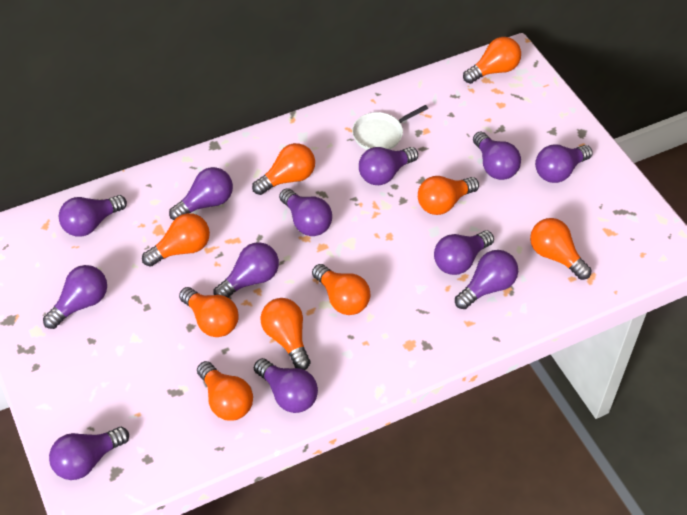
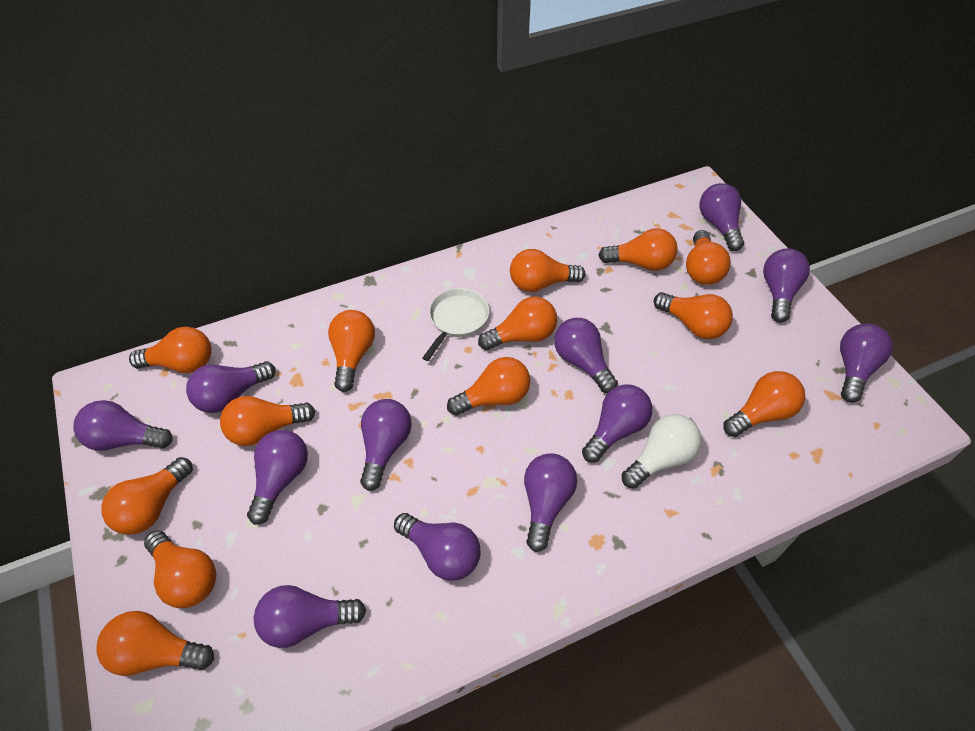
orange light bulb: [142,213,210,267] [179,287,239,337] [197,361,253,421] [252,143,315,195] [260,298,311,370] [312,264,370,315] [418,176,479,215] [463,37,521,84] [530,218,592,280] = 9 -> [96,611,214,676] [101,457,193,535] [129,326,212,373] [144,531,216,608] [220,396,315,446] [328,310,375,392] [447,357,530,416] [478,296,557,350] [510,249,585,292] [598,228,678,271] [654,292,733,339] [686,230,731,285] [723,371,805,437] = 13
white light bulb: none = 0 -> [622,414,702,489] = 1

